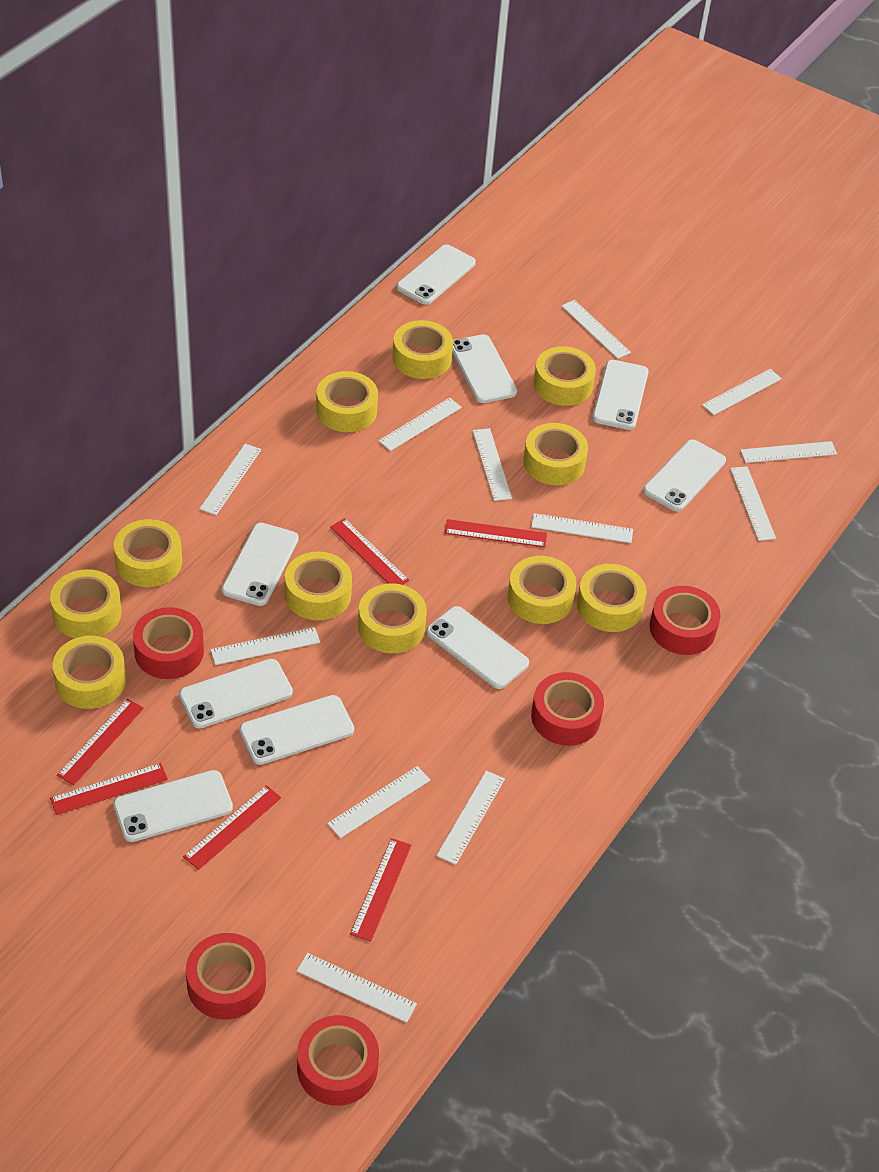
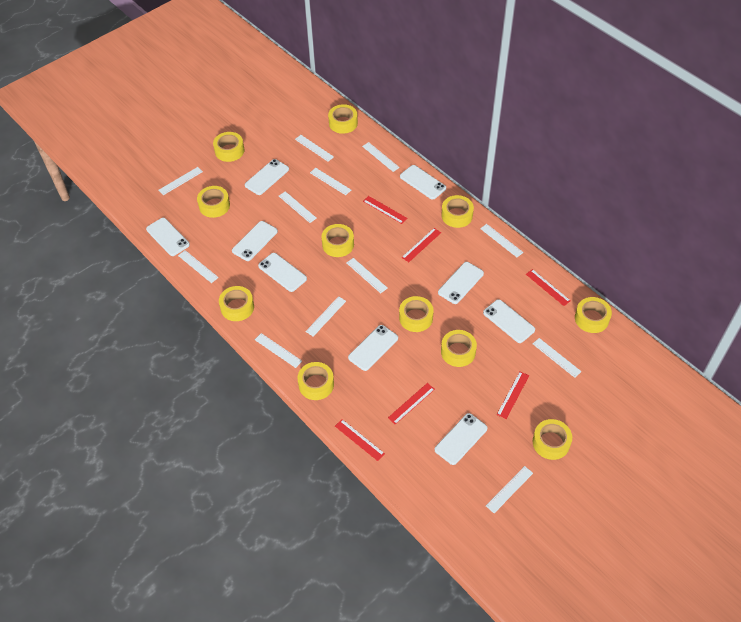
red tape: [133,607,204,679] [186,933,266,1020] [297,1015,379,1106] [531,672,604,746] [649,586,721,655] = 5 -> none = 0

